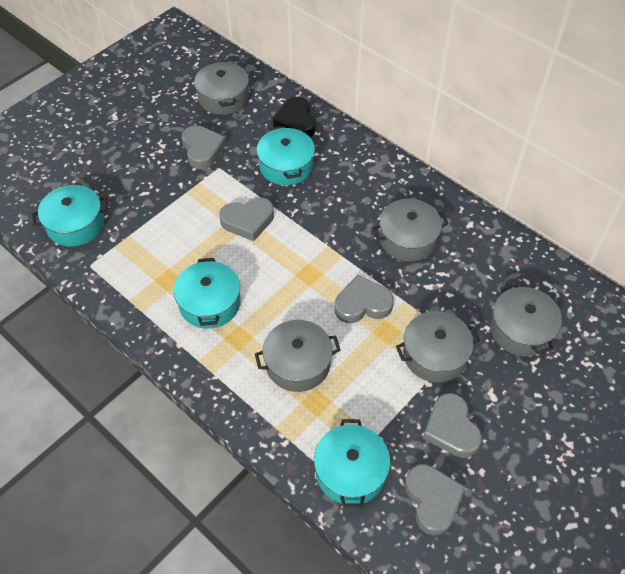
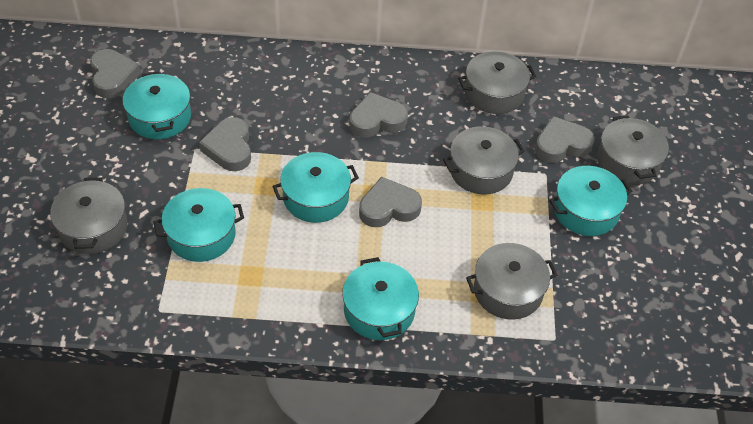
black heart: [273,97,316,137] = 1 -> none = 0
turquoise pot: [32,185,109,247] [174,258,241,329] [256,126,315,185] [314,419,390,508] = 4 -> [123,72,191,139] [154,188,244,262] [272,152,359,223] [342,257,419,340] [549,166,632,236] = 5

